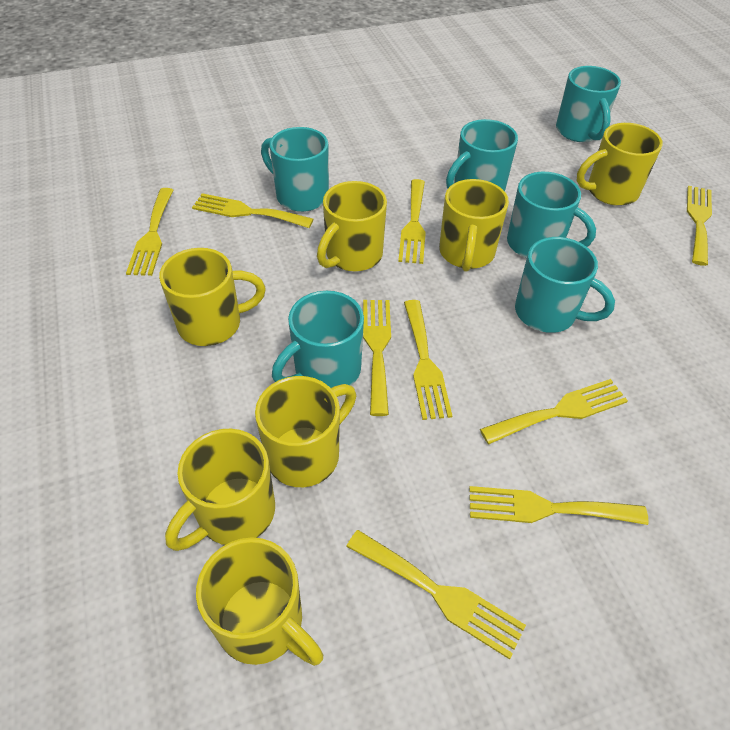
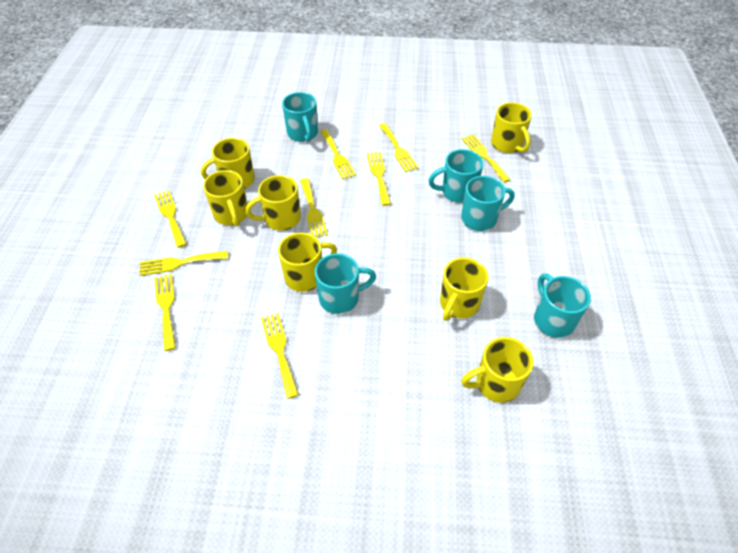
turquoise mug: [261,127,329,212] [272,291,364,388] [446,119,518,191] [507,172,596,258] [515,237,615,333] [556,66,621,142] = 6 -> [282,92,318,142] [314,253,376,314] [428,149,483,203] [461,176,515,231] [534,274,591,338] = 5

